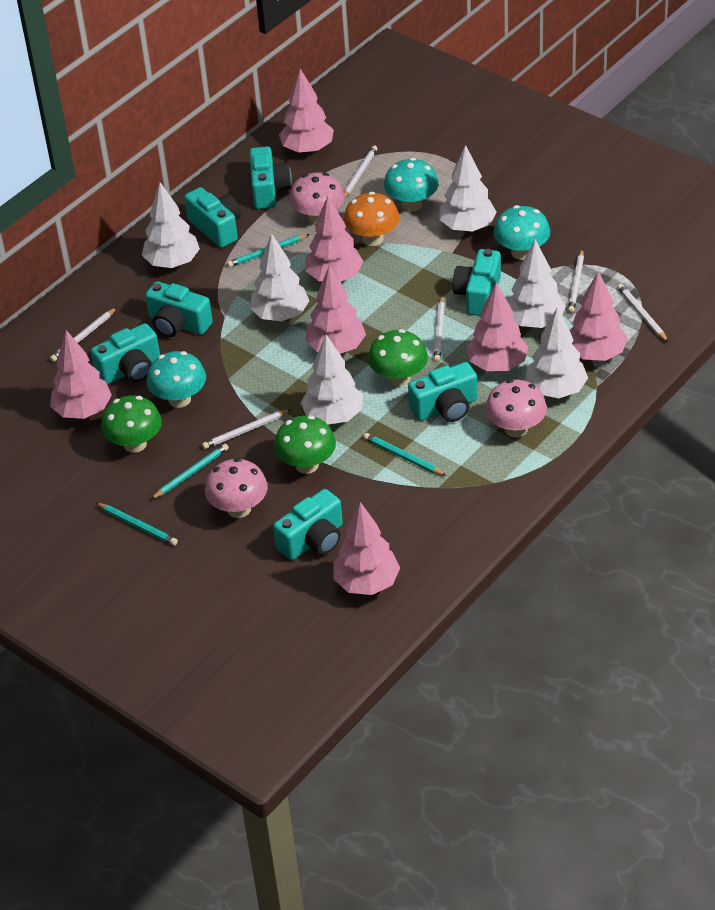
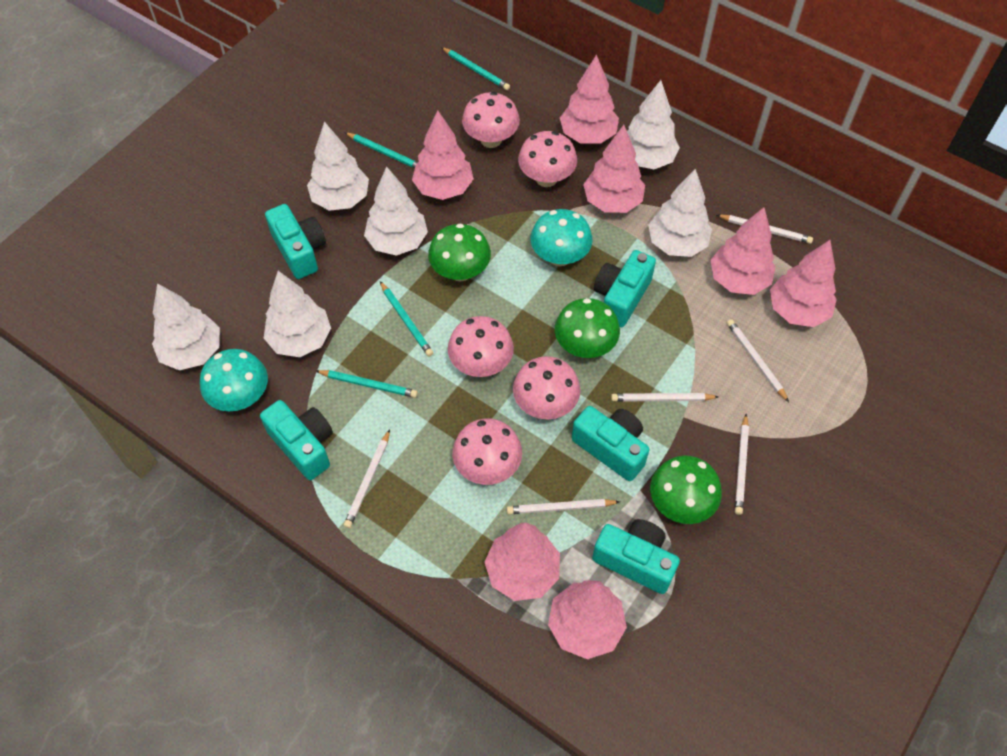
orange mushroom: [344,192,400,246] = 1 -> none = 0
pink mushroom: [205,458,268,518] [290,172,345,225] [485,379,547,438] = 3 -> [448,316,514,377] [452,418,522,485] [462,92,520,148] [513,356,580,419] [518,131,577,187] = 5
turquoise camera: [91,323,160,384] [145,281,213,337] [184,187,241,248] [249,147,292,209] [273,489,343,560] [408,362,478,422] [453,249,501,316] = 7 -> [260,400,333,480] [265,204,326,279] [572,406,649,481] [592,519,680,594] [594,250,656,327] = 5
turquoise mushroom: [147,351,206,408] [384,158,439,211] [494,205,550,260] = 3 -> [200,349,268,411] [531,209,592,266] = 2

